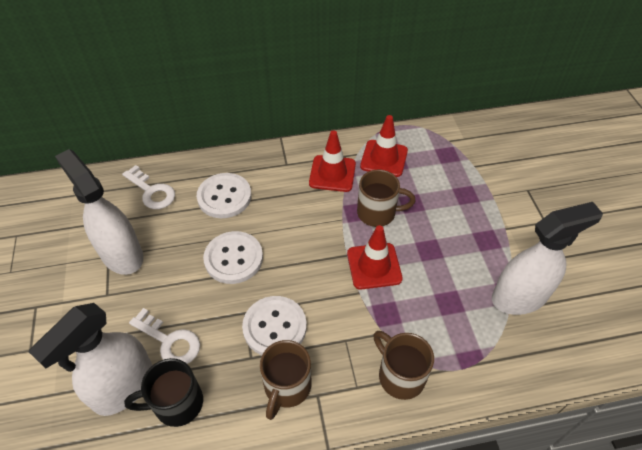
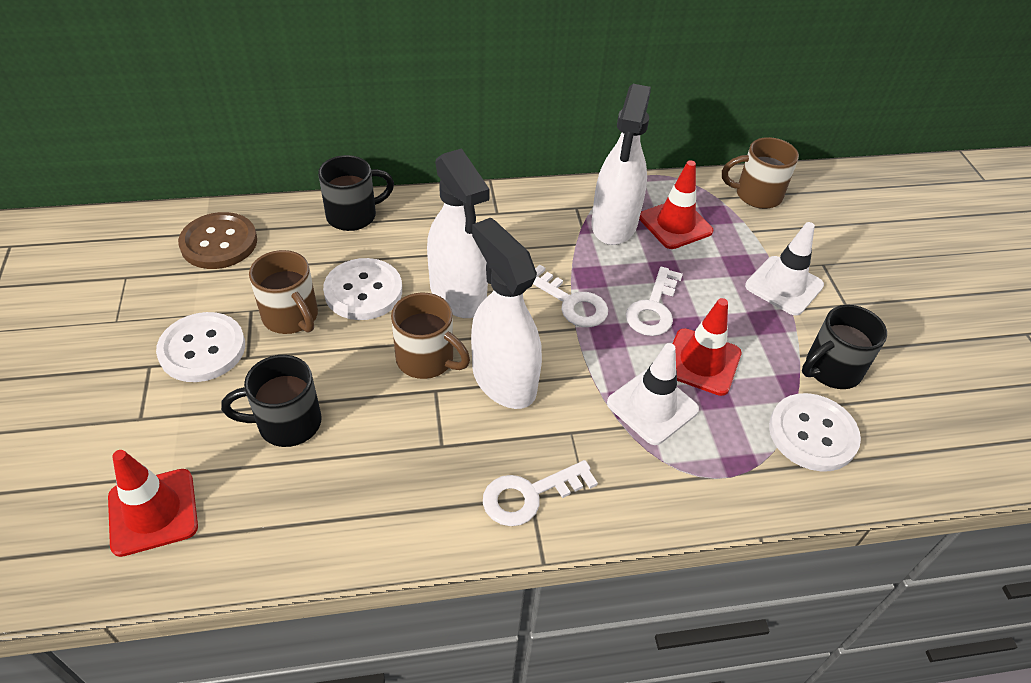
black mug: [124,358,203,427] = 1 -> [221,355,322,447] [318,155,394,231] [802,305,887,389] = 3
brown button: none = 0 -> [178,212,257,269] = 1
white key: [122,165,175,209] [129,308,200,364] = 2 -> [483,460,598,526] [533,265,608,327] [626,267,683,336] = 3
white traffic cone: none = 0 -> [607,343,699,445] [745,222,824,316] = 2

